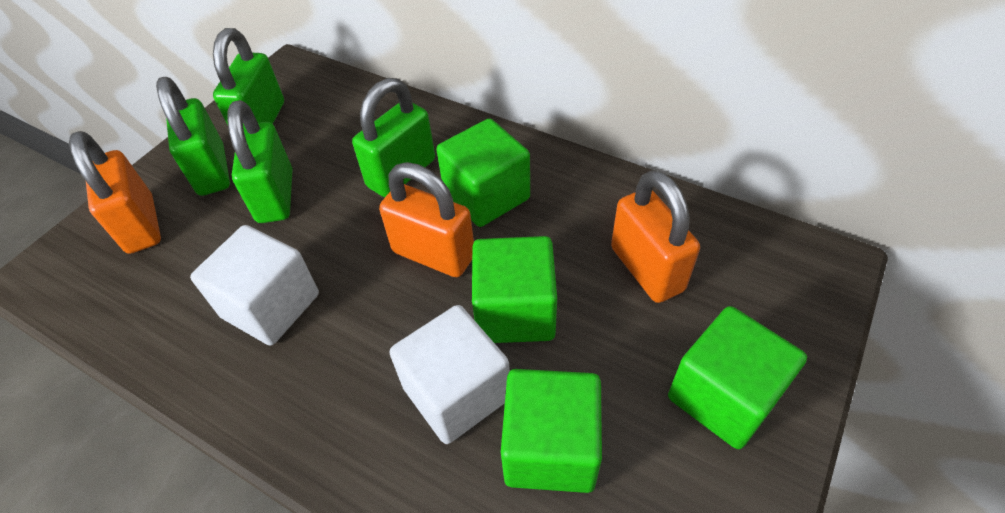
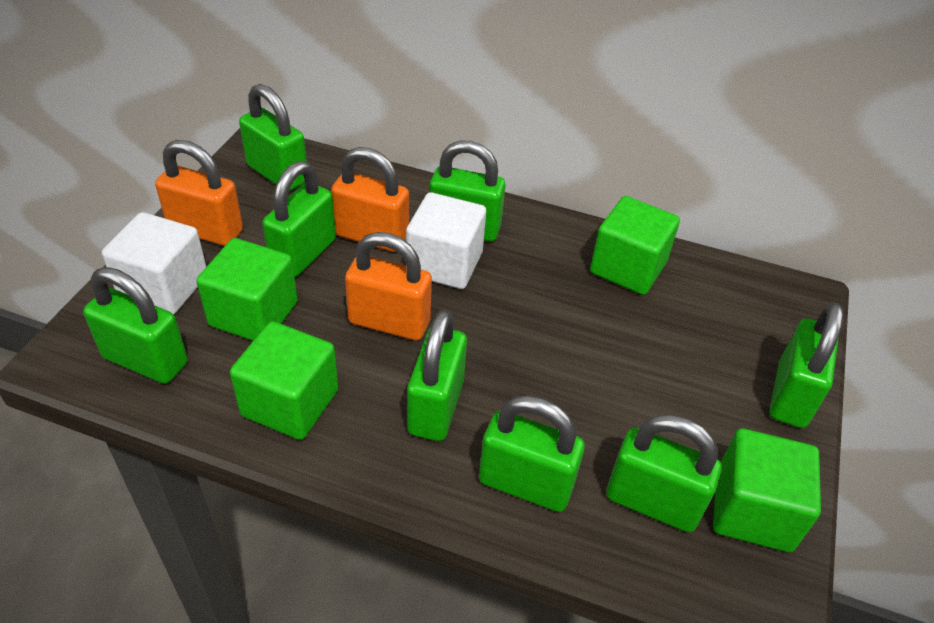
green padlock: [156,77,230,196] [213,28,284,125] [227,100,292,223] [352,78,435,197] = 4 -> [83,267,188,384] [239,84,307,191] [262,161,336,277] [407,309,467,441] [429,141,506,242] [479,395,585,512] [606,415,722,533] [770,302,843,428] = 8

